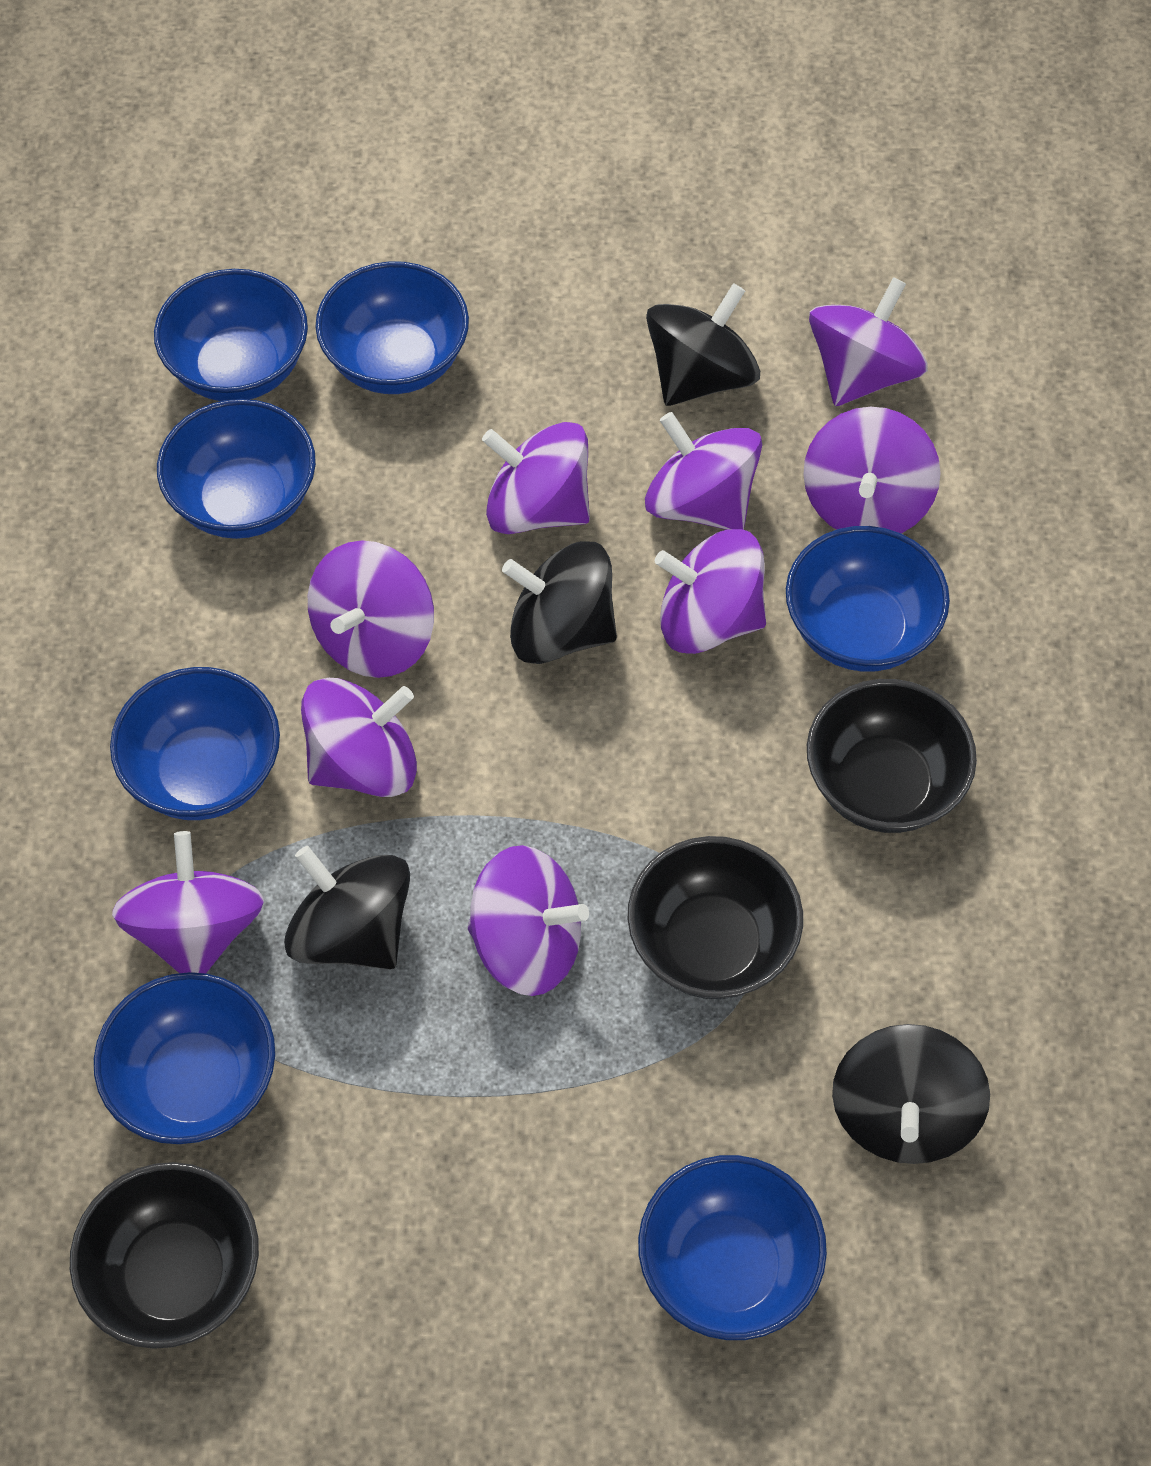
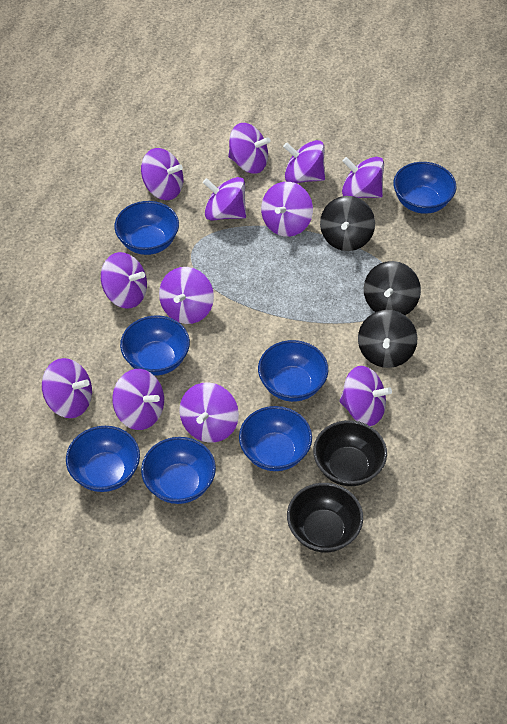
black bowl: [70,1162,259,1349] [627,836,803,999] [807,679,977,833] = 3 -> [287,483,363,553] [313,420,387,486] = 2
black spinning top: [284,846,410,969] [502,541,617,664] [646,283,760,406] [832,1024,990,1164] = 4 -> [320,196,375,251] [358,310,418,368] [364,261,421,315] = 3
purple spinning top: [112,831,264,973] [301,678,417,797] [308,540,434,678] [468,845,589,996] [482,422,590,534] [645,412,762,530] [655,529,766,654] [803,407,940,533] [809,277,928,406] = 9 -> [42,358,92,418] [101,252,147,309] [112,369,164,430] [141,148,183,200] [159,267,214,324] [179,382,239,443] [203,177,246,221] [228,123,270,174] [261,182,313,237] [283,140,325,183] [339,366,392,426] [342,157,384,198] = 12

